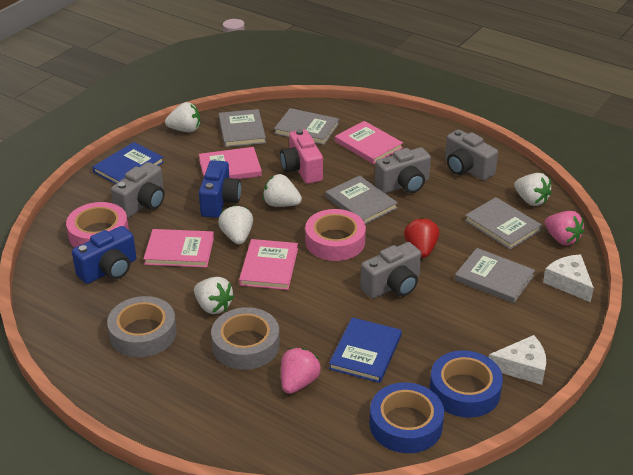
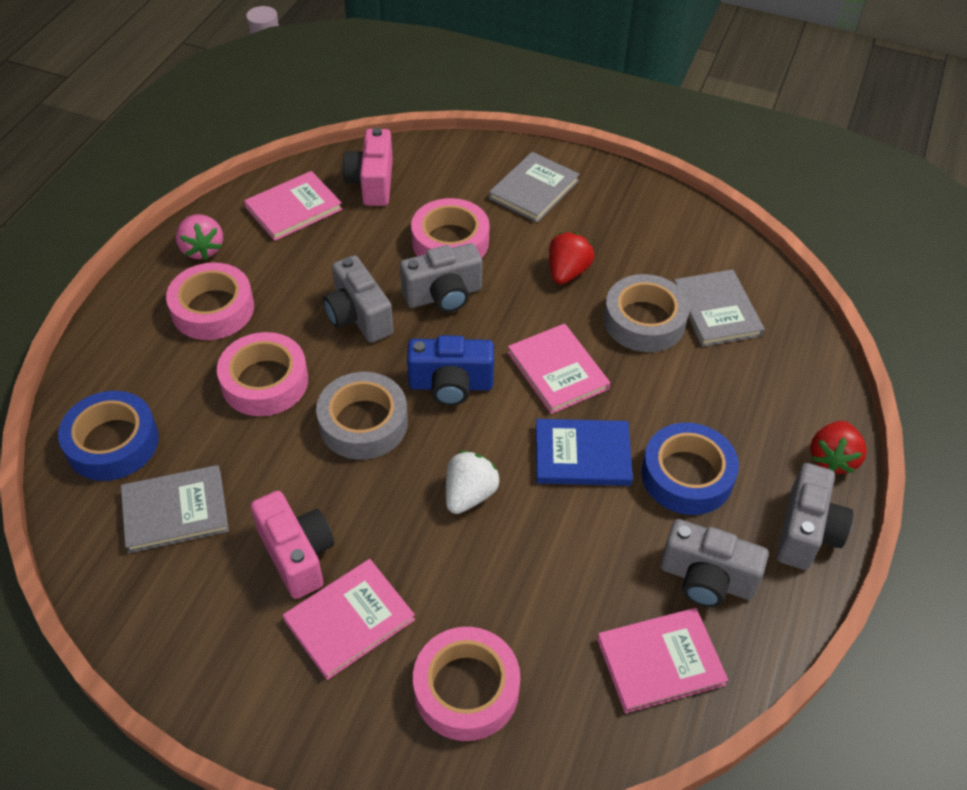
blue book: [92,142,164,184] [329,317,402,383] = 2 -> [536,419,633,486] = 1
blue camera: [72,226,136,284] [199,160,241,218] = 2 -> [407,335,494,406] = 1
grey book: [219,109,266,147] [274,108,339,145] [326,176,398,224] [455,248,535,303] [465,197,542,250] = 5 -> [121,465,229,553] [489,152,580,222] [674,269,765,347] = 3
pink camera: [280,129,323,184] = 1 -> [251,491,334,599] [342,128,393,206] = 2
pink strawberry: [281,348,321,394] [545,211,584,245] = 2 -> [176,214,223,260] = 1
pink tape: [66,202,129,248] [305,209,366,261] = 2 -> [166,263,254,340] [217,332,308,416] [411,198,490,258] [413,627,520,741] = 4
red strawberry: [404,217,440,258] = 1 -> [549,232,594,284] [810,421,867,474] = 2
white cheese: [489,335,546,385] [543,254,594,302] = 2 -> none = 0
white strawberry: [165,102,200,132] [194,277,234,314] [218,205,253,244] [263,174,302,207] [514,173,552,206] = 5 -> [446,451,500,514] = 1

